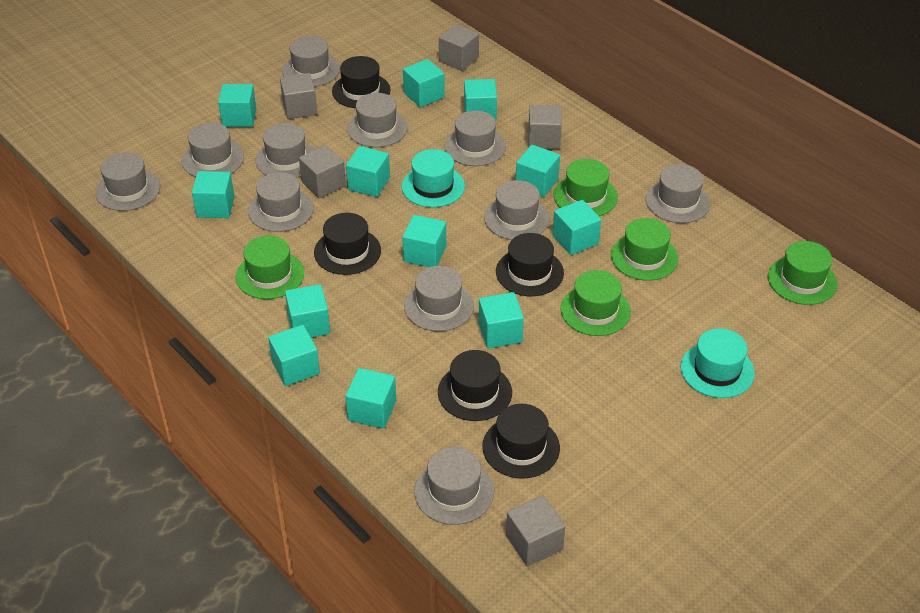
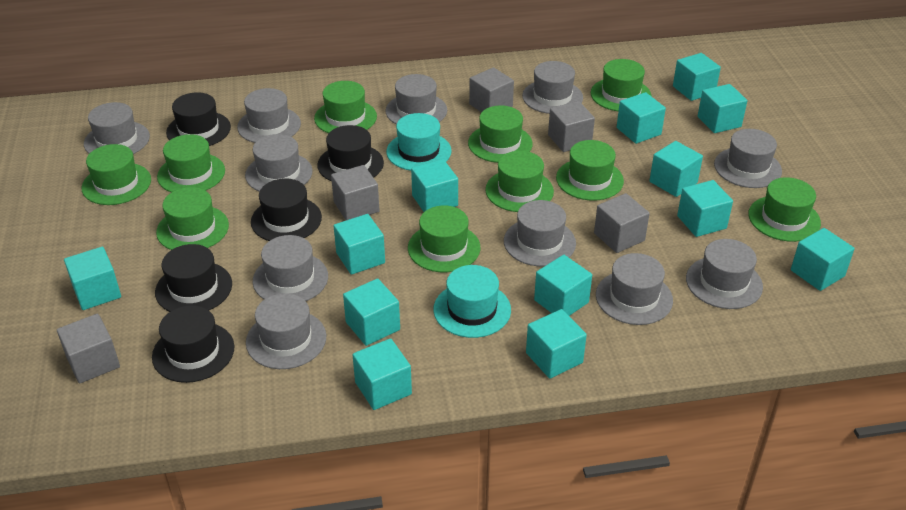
green hat: [236,235,304,299] [554,159,618,216] [561,270,631,336] [611,218,679,281] [768,241,838,305] = 5 -> [82,144,151,205] [156,187,229,250] [157,134,225,193] [314,81,377,133] [408,205,480,272] [468,105,533,163] [485,151,554,212] [556,140,624,201] [591,59,652,111] [748,177,821,242] = 10
turquoise cube: [192,171,235,218] [218,84,257,127] [268,325,320,386] [285,284,330,337] [345,368,396,429] [346,146,390,197] [402,215,446,267] [403,59,445,107] [464,79,497,121] [478,292,524,348] [516,145,560,197] [553,200,601,255] = 12 -> [64,247,121,310] [334,214,385,275] [343,278,400,346] [353,338,412,410] [411,159,458,212] [526,309,587,379] [534,255,592,316] [617,92,666,144] [650,141,703,197] [673,53,721,101] [677,180,733,237] [698,84,747,133] [791,228,855,291] = 13

